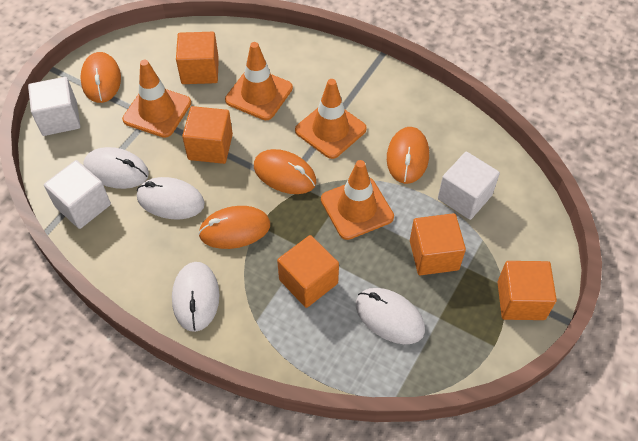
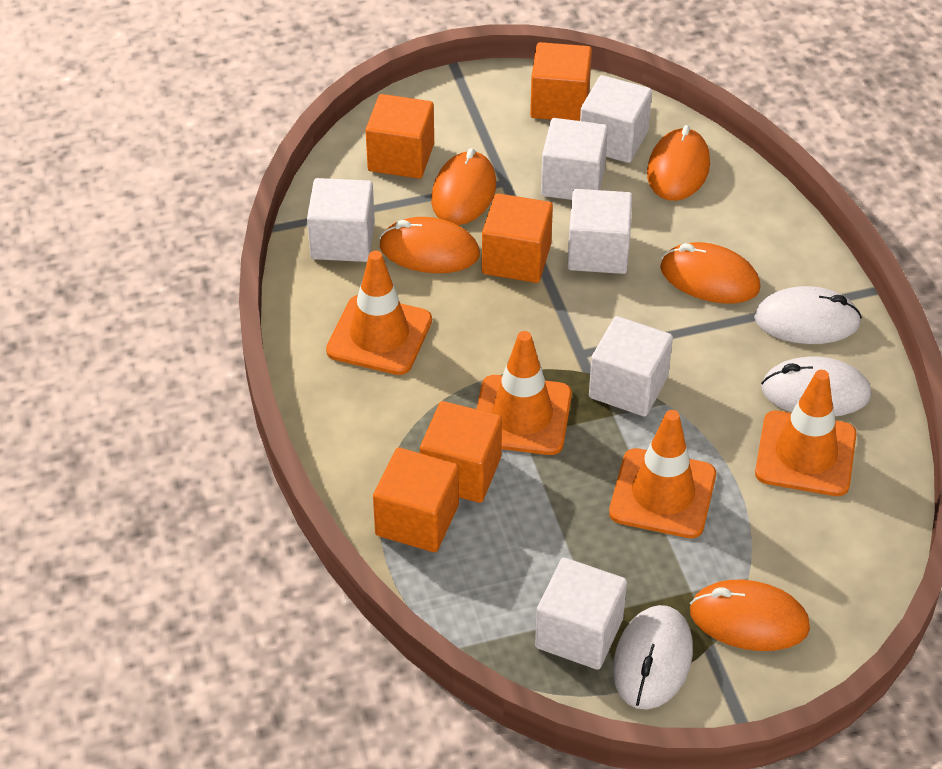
orange mouse: [80,52,121,103] [198,206,270,249] [254,149,316,194] [387,127,429,184] = 4 -> [379,217,480,273] [431,148,496,225] [647,125,710,201] [660,242,760,304] [690,580,810,651] = 5
white cube: [28,77,80,136] [44,160,111,229] [438,152,500,220] = 3 -> [307,178,375,262] [535,558,627,670] [541,118,608,200] [567,189,633,274] [580,75,652,163] [589,316,673,417] = 6
white mouse: [83,147,149,189] [137,177,205,219] [172,262,220,332] [356,288,425,344] = 4 -> [613,605,693,709] [754,286,862,344] [761,357,871,416] = 3

